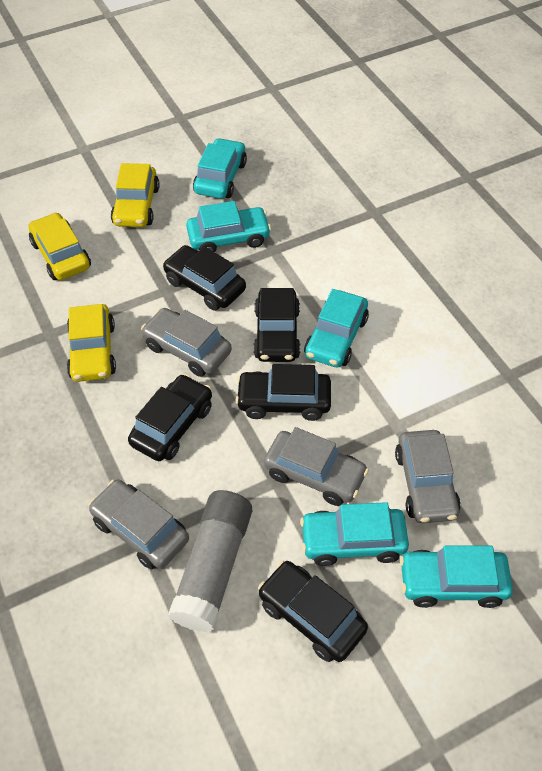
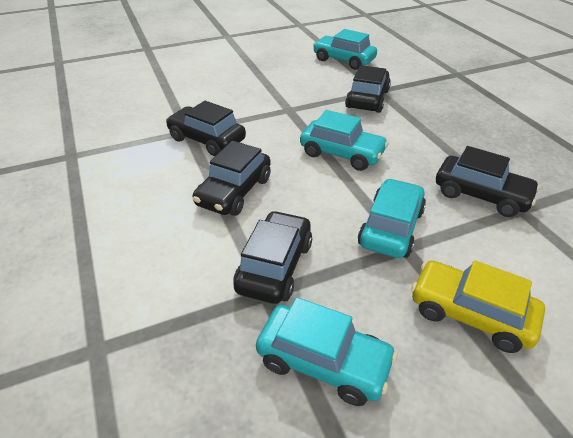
grey car: [89,480,189,569] [141,308,232,377] [264,427,369,506] [395,430,461,523] = 4 -> none = 0
grey glue stick: [168,490,252,632] = 1 -> none = 0
turquoise car: [186,201,271,252] [193,138,247,199] [300,502,409,566] [304,289,369,368] [400,545,513,608] = 5 -> [256,297,397,406] [300,110,389,171] [313,29,377,70] [358,178,426,258] = 4
yellow car: [28,212,91,280] [67,304,116,382] [111,163,160,227] = 3 -> [411,260,545,353] = 1

